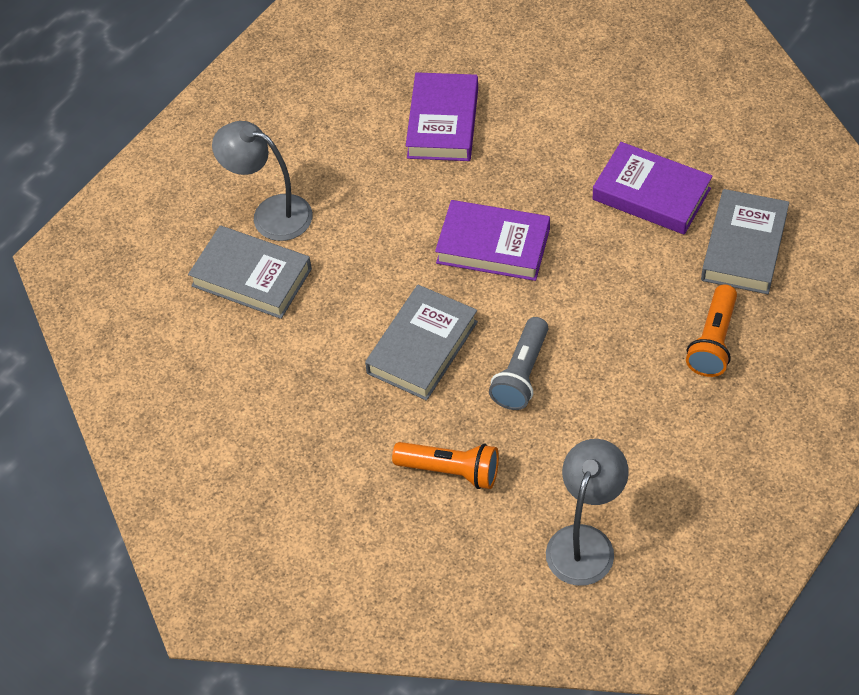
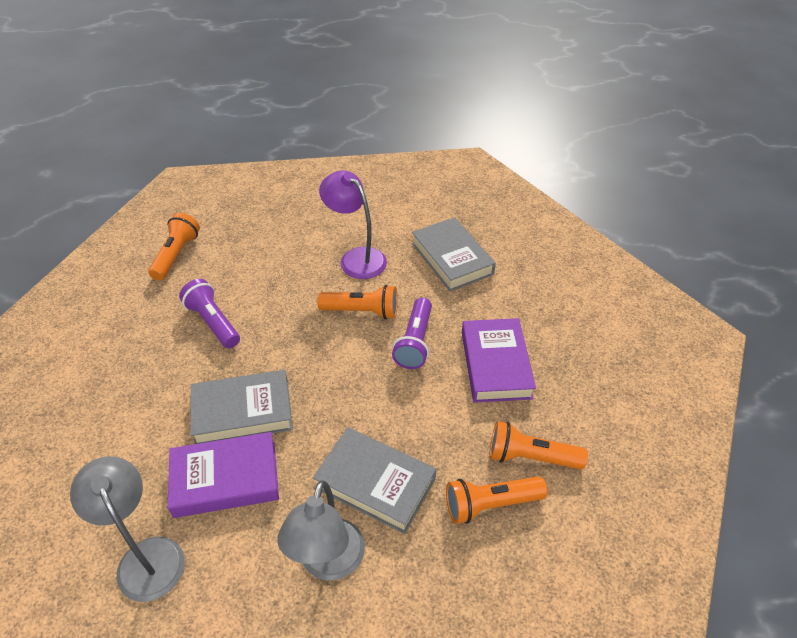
grey flashlight: [489,317,548,410] = 1 -> none = 0
orange flashlight: [392,442,499,489] [686,284,737,377] = 2 -> [148,213,200,280] [317,285,398,320] [446,476,548,524] [490,421,588,469] = 4
purple book: [406,72,478,161] [435,200,550,281] [593,142,713,235] = 3 -> [168,432,279,518] [462,318,536,403] = 2
purple flashlight: none = 0 -> [179,279,240,348] [392,298,432,369] = 2
purple lamp: none = 0 -> [319,170,387,279] = 1

